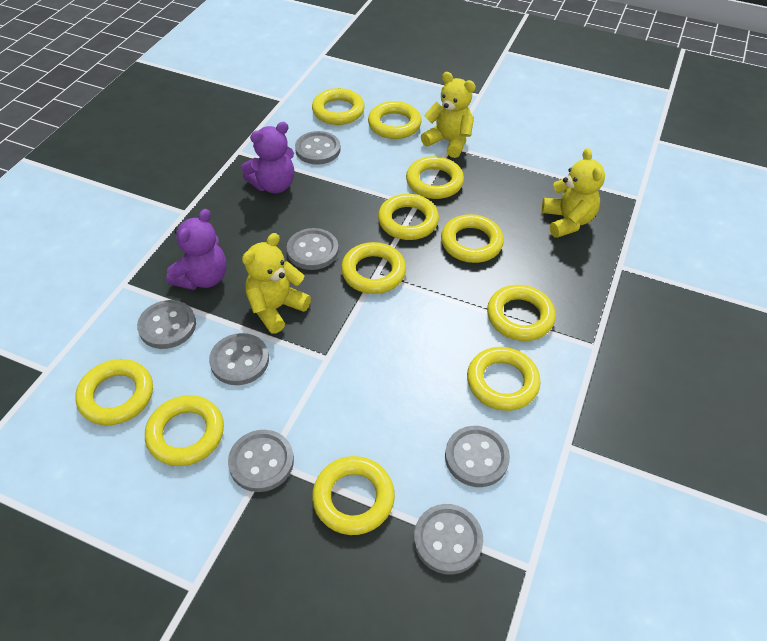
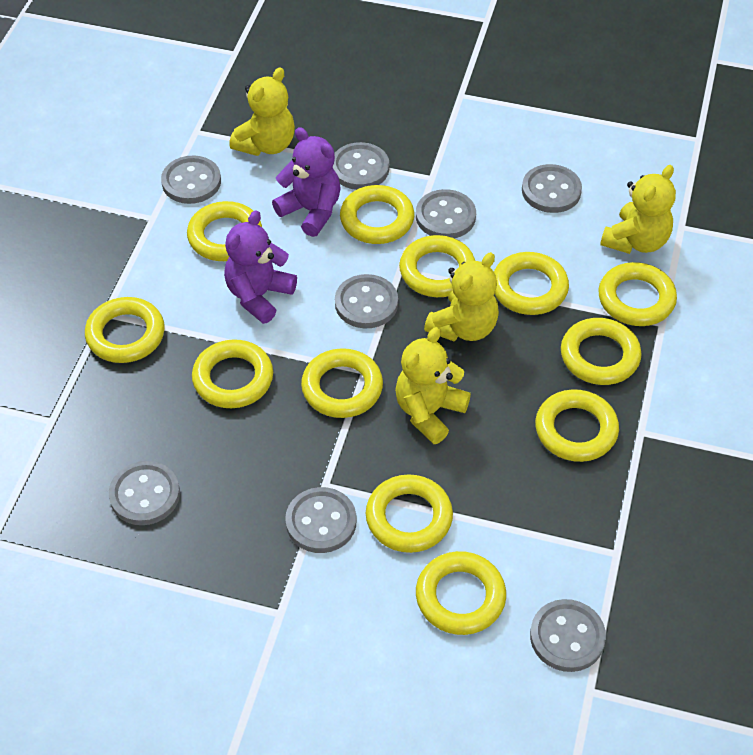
grey button: [137,300,196,349] [209,333,269,385] [228,430,294,492] [287,228,339,270] [295,131,341,165] [414,504,483,575] [445,426,510,487] = 7 -> [109,461,180,525] [161,156,221,204] [285,487,357,553] [333,142,389,190] [335,274,398,328] [416,189,476,238] [522,164,582,213] [530,599,606,672] = 8
yellow ring: [75,359,153,425] [145,395,224,466] [312,88,365,125] [312,456,395,535] [341,242,406,294] [368,101,421,139] [378,194,439,240] [406,156,464,199] [441,214,504,263] [467,347,541,411] [487,285,556,341] = 11 -> [85,297,165,363] [187,201,262,261] [192,339,273,408] [301,348,383,418] [340,185,414,244] [366,474,453,553] [399,235,475,297] [416,551,506,635] [494,252,569,315] [535,389,619,462] [561,318,642,385] [598,262,677,326] = 12
yellow teddy bear: [242,233,311,334] [421,72,476,158] [542,148,605,238] = 3 -> [229,67,295,156] [395,327,471,444] [424,252,499,341] [600,165,676,254] = 4

